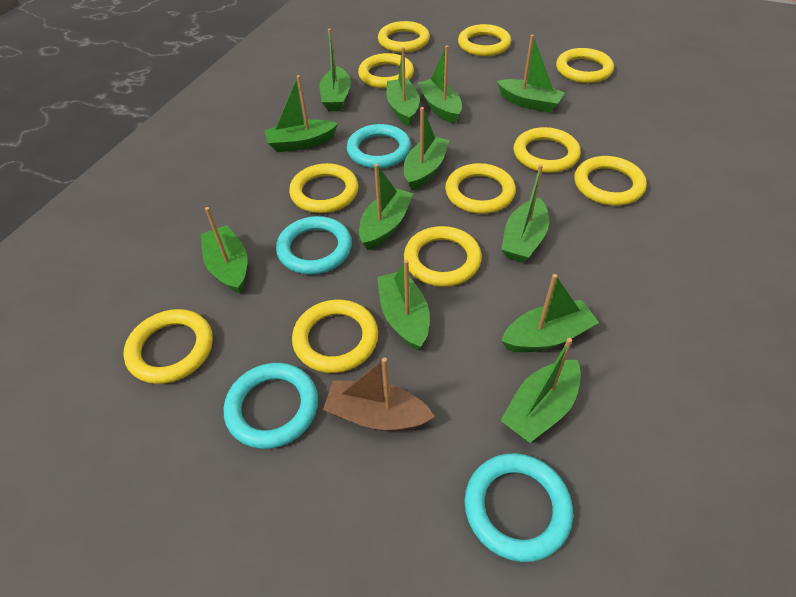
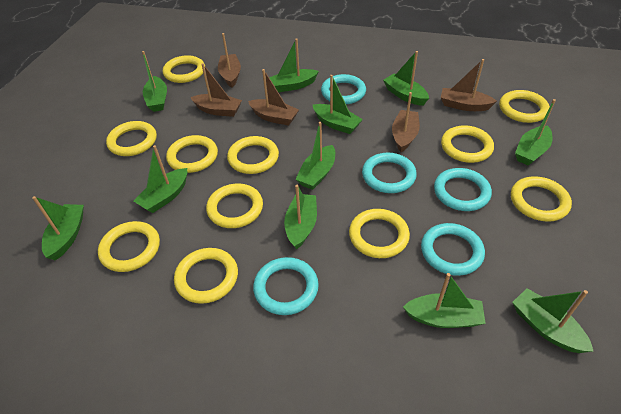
brown boat: [323,357,435,431] = 1 -> [190,63,242,117] [218,33,241,88] [248,69,299,126] [392,92,420,152] [441,59,497,111] = 5
green boat: [201,207,247,294] [265,75,338,152] [319,28,351,111] [359,164,413,250] [377,259,430,351] [387,47,420,126] [404,107,449,191] [418,45,462,124] [497,35,565,113] [500,338,581,443] [501,164,549,263] [501,274,599,352] = 12 -> [32,196,84,260] [134,145,187,213] [142,51,167,112] [269,38,319,92] [284,185,317,250] [295,122,335,190] [313,75,363,134] [383,51,429,106] [403,273,486,328] [512,288,594,353] [515,99,556,166] = 11
turquoise ring: [224,363,318,449] [276,216,352,275] [347,124,411,168] [464,453,573,562] = 4 -> [253,257,319,315] [321,74,366,104] [362,152,417,193] [421,223,485,276] [434,168,492,211] = 5

